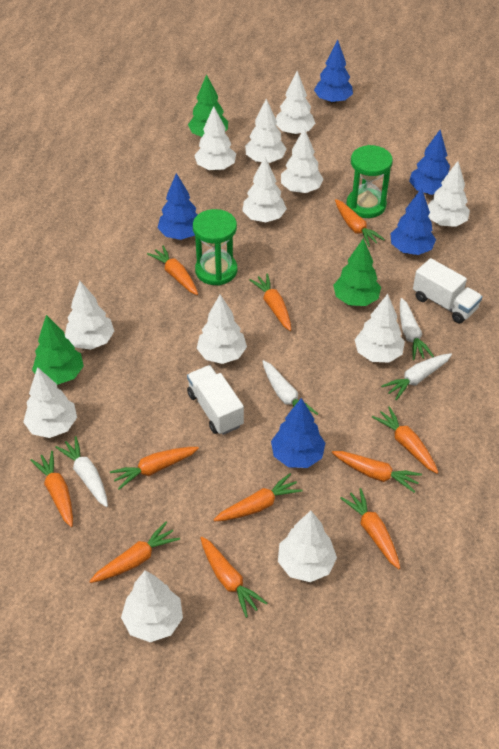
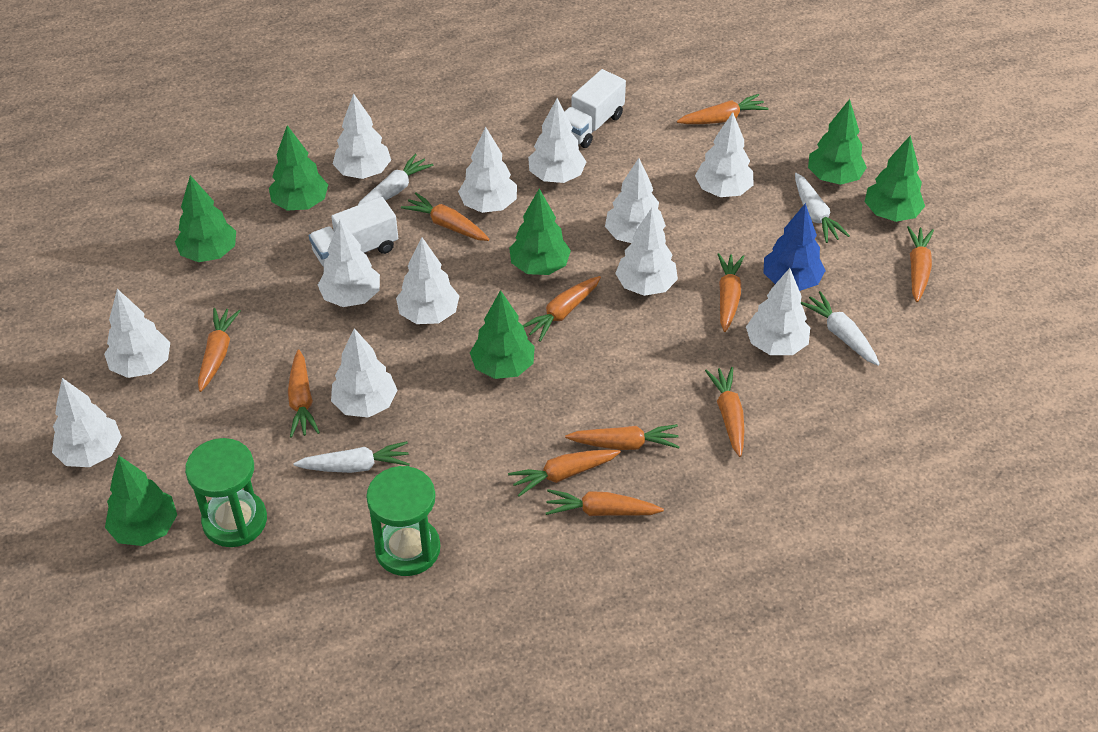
blue tree: [158,173,198,240] [271,398,325,468] [314,40,353,104] [390,188,436,255] [409,130,450,195] = 5 -> [763,203,826,291] = 1
green tree: [32,315,84,385] [188,74,228,137] [333,238,381,306] = 3 -> [105,456,177,546] [175,175,236,262] [269,125,328,211] [470,290,535,379] [509,189,571,275] [808,99,867,185] [865,136,925,222] = 7

